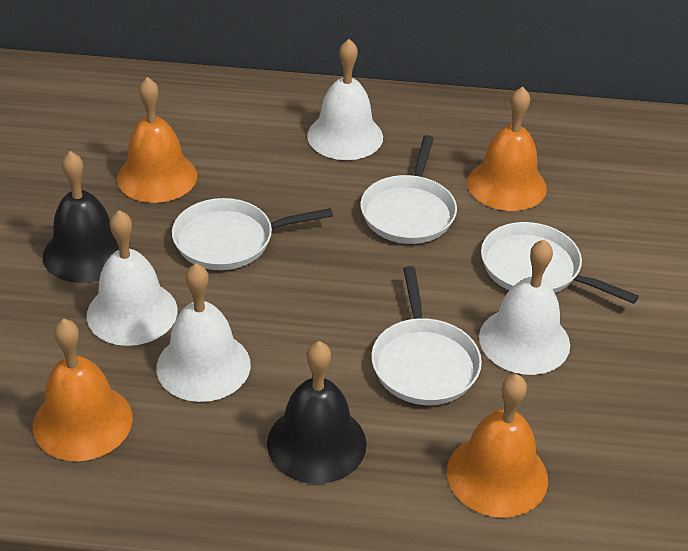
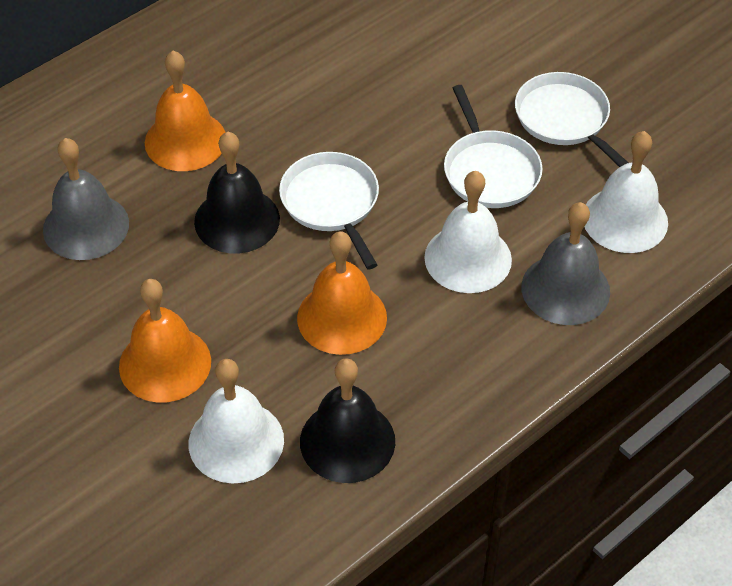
grey bell: none = 0 -> [43,138,129,260] [521,202,610,325] = 2
orange bell: [33,319,133,461] [117,77,197,203] [447,374,548,518] [468,87,547,211] = 4 -> [119,279,211,402] [145,51,226,171] [297,231,387,355] = 3
white bell: [87,210,178,346] [156,263,251,402] [307,39,383,160] [479,239,570,375] = 4 -> [189,359,284,483] [424,171,512,293] [584,131,668,253] = 3
white pan: [172,198,333,270] [360,135,457,244] [371,266,482,405] [481,222,639,304] = 4 -> [279,152,379,269] [444,85,543,208] [515,72,628,167] = 3

